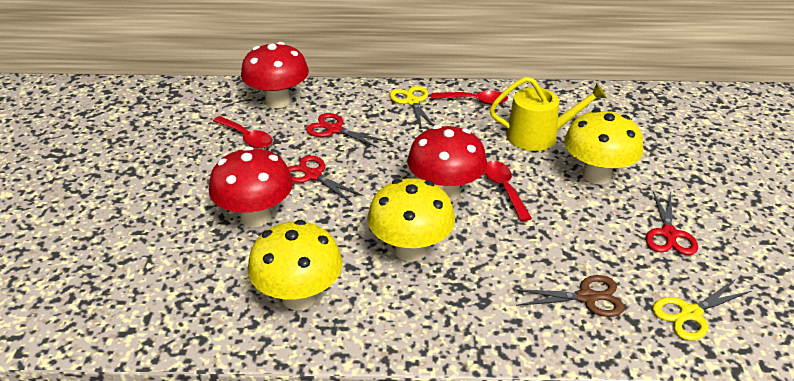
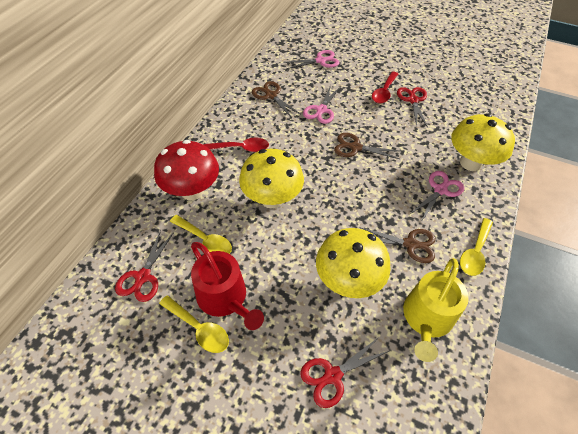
brown scissors: [513,275,625,317] = 1 -> [252,81,300,118] [334,133,400,159] [359,227,435,263] = 3
pink scissors: none = 0 -> [284,50,339,69] [303,85,340,124] [410,171,464,222] = 3
red mushroom: [209,146,293,227] [241,42,309,108] [407,125,487,201] = 3 -> [154,140,219,200] = 1
red spoon: [213,116,273,149] [431,91,508,105] [484,161,532,222] = 3 -> [204,137,269,152] [372,71,398,104] = 2
red watering can: none = 0 -> [191,242,264,330] = 1
yellow scissors: [389,86,434,130] [652,280,751,341] = 2 -> none = 0
yellow spoon: none = 0 -> [159,295,229,353] [170,215,232,254] [460,218,493,276] = 3

